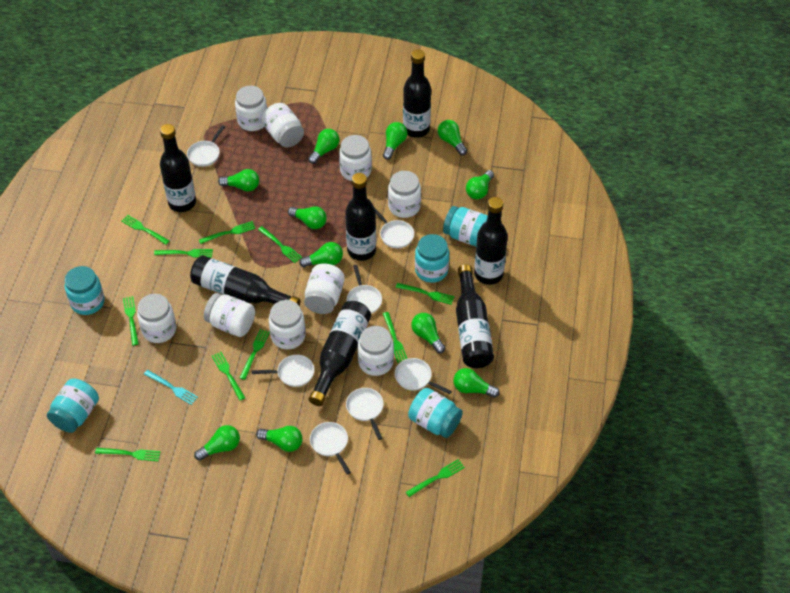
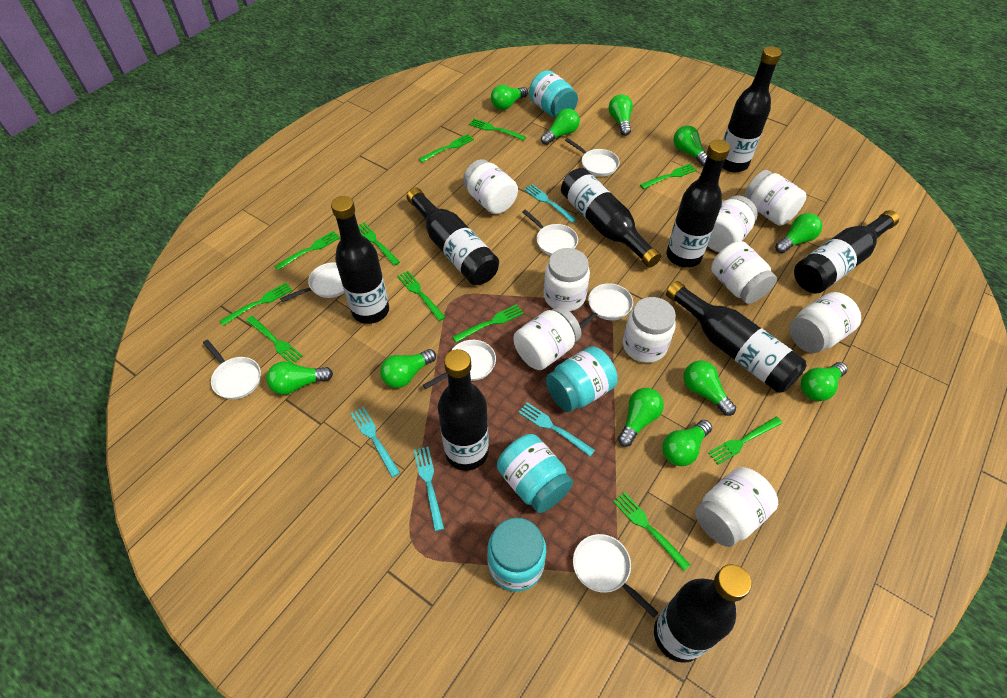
black bottle: [160,124,196,212] [190,255,301,306] [309,301,371,406] [345,173,376,261] [403,49,431,138] [456,264,494,368] [474,197,508,285] = 7 -> [331,196,389,324] [406,188,499,285] [438,349,489,471] [561,168,661,268] [654,564,752,663] [666,140,730,268] [666,281,807,393] [722,46,782,172] [794,210,899,294] = 9
turquoise fork: [144,370,198,405] = 1 -> [350,407,400,477] [414,447,444,531] [518,402,595,457] [524,184,577,223] = 4
turquoise jar: [47,379,99,433] [65,266,105,315] [408,388,463,438] [415,234,449,283] [443,206,488,246] = 5 -> [487,518,546,592] [497,434,573,513] [529,70,578,117] [546,346,618,412] = 4

